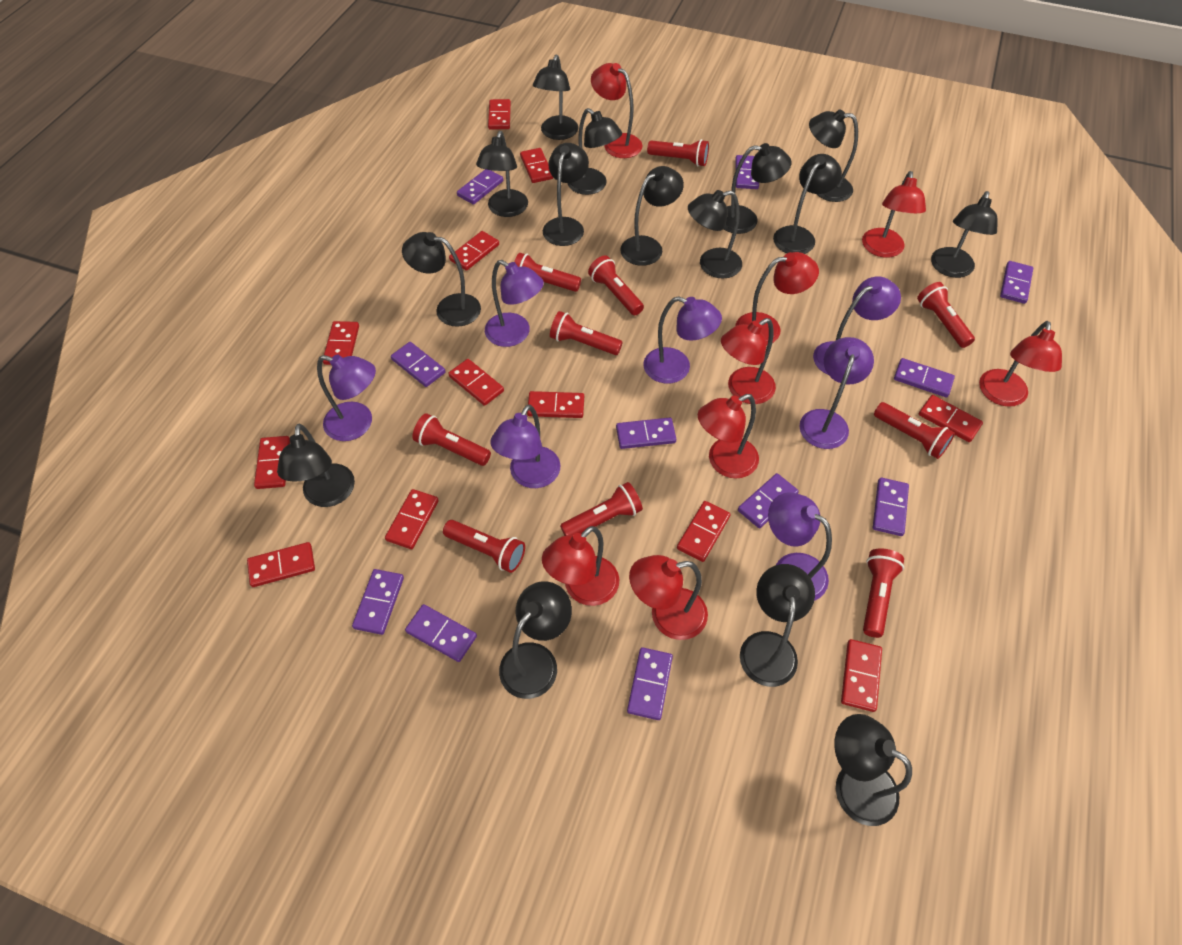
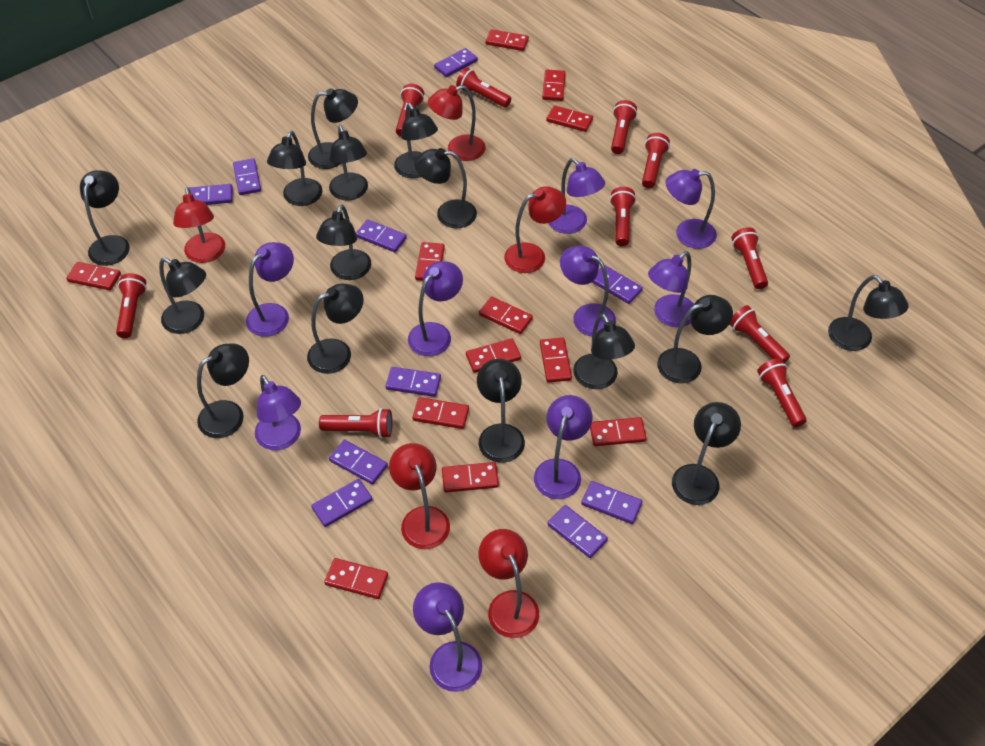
purple domino: [352,569,404,635] [391,342,446,387] [405,604,477,662] [457,169,503,205] [616,418,676,449] [627,647,673,720] [735,155,759,189] [738,473,799,528] [873,478,909,536] [894,358,955,397] [1000,261,1033,304] = 11 -> [189,184,233,205] [233,158,261,195] [311,479,373,527] [329,440,388,485] [356,219,407,252] [386,367,441,397] [434,48,478,77] [548,505,608,558] [581,481,642,524] [592,265,643,304] = 10
purple lamp: [317,355,376,441] [485,260,544,347] [490,404,561,488] [643,296,722,384] [768,492,832,601] [799,337,874,449] [813,276,901,375] = 7 -> [246,242,294,337] [255,375,301,450] [408,261,463,356] [413,582,482,692] [534,395,593,499] [548,158,605,234] [560,246,616,336] [648,251,694,327] [665,169,717,249] = 9
red lamp: [542,526,620,606] [591,63,642,158] [629,555,708,640] [698,394,759,479] [721,318,776,404] [735,252,819,346] [862,171,926,258] [979,321,1062,407] = 8 -> [173,187,225,263] [389,443,450,549] [428,85,485,161] [478,529,539,638] [504,186,566,273] = 5

